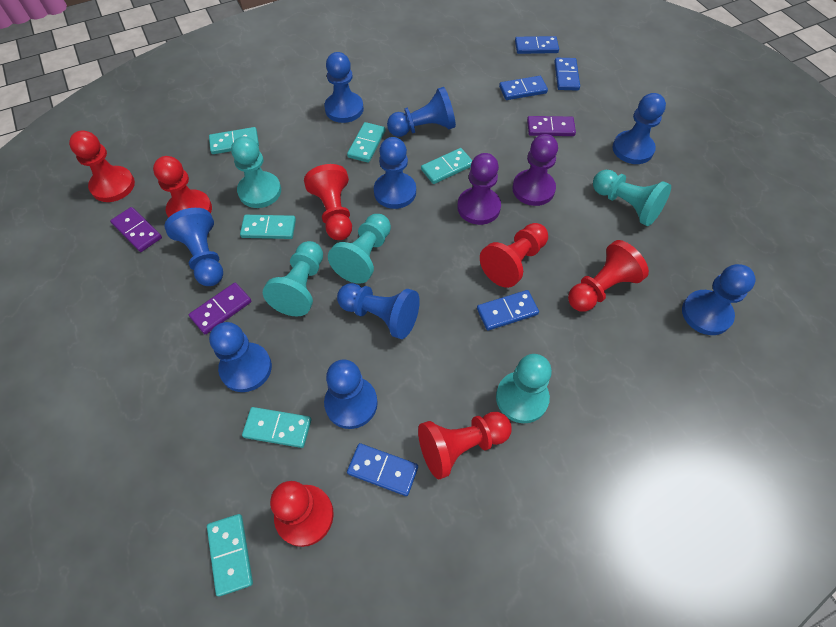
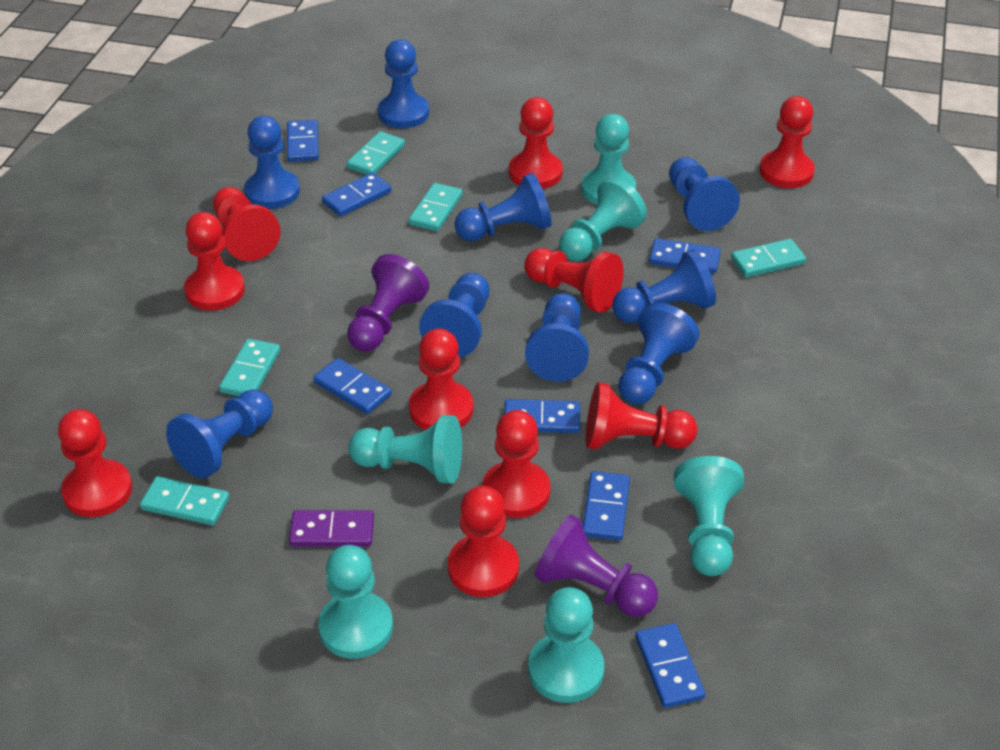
blue domino: [347,443,418,496] [477,290,539,331] [499,76,548,100] [515,36,559,54] [554,58,580,91] = 5 -> [287,120,319,162] [313,358,392,414] [322,172,391,216] [504,399,580,433] [583,471,630,541] [635,623,705,708] [649,238,721,274] = 7
purple domino: [110,207,162,252] [189,283,252,334] [527,116,576,136] = 3 -> [289,510,374,546] = 1
red pawn: [69,130,135,202] [153,156,212,218] [270,481,334,547] [304,164,352,240] [418,412,511,479] [480,223,548,288] [568,240,649,312] = 7 -> [58,409,132,517] [184,212,245,310] [213,187,281,261] [409,328,474,430] [448,486,519,597] [482,410,550,518] [509,97,563,189] [524,248,623,313] [586,382,697,449] [759,96,815,188] = 10
turquoise domino: [207,514,253,596] [209,127,259,154] [240,215,296,239] [242,407,311,448] [347,122,385,163] [421,148,473,184] = 6 -> [140,476,229,525] [219,339,280,396] [347,131,405,175] [409,183,463,231] [731,239,806,277] = 5
turquoise pawn: [231,136,281,208] [263,241,323,316] [328,214,391,284] [496,354,552,423] [593,170,671,226] = 5 -> [318,545,393,659] [348,415,462,483] [528,587,604,703] [559,177,647,261] [581,114,636,205] [674,456,744,576] = 6

